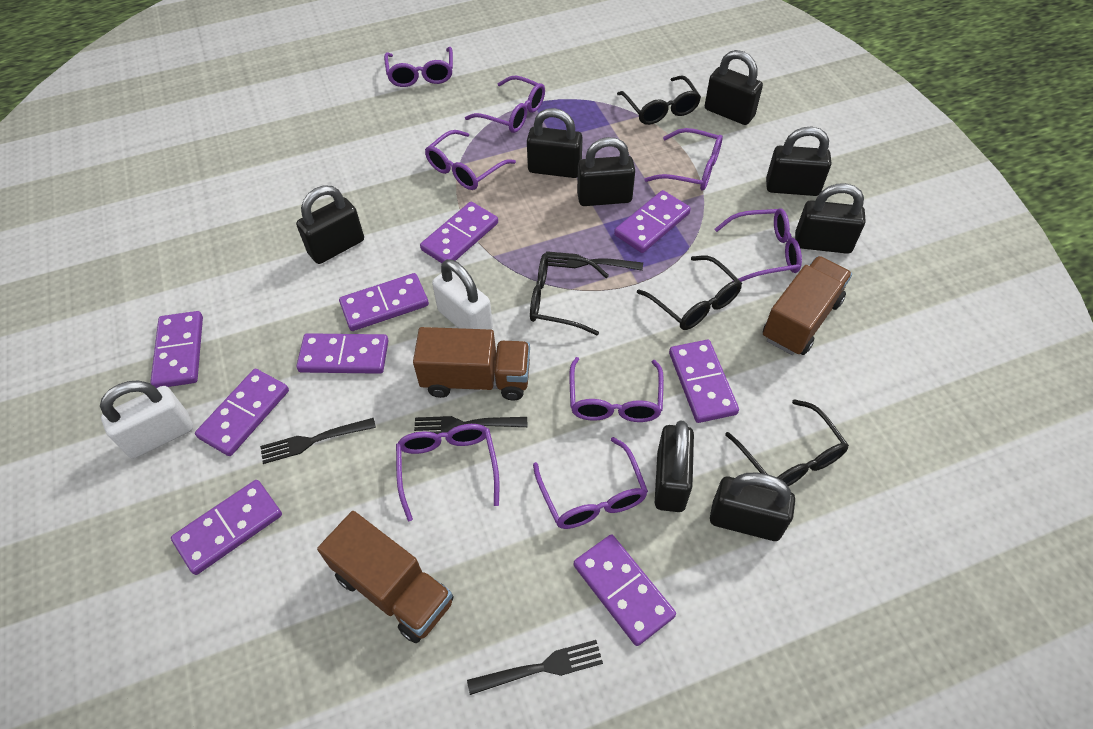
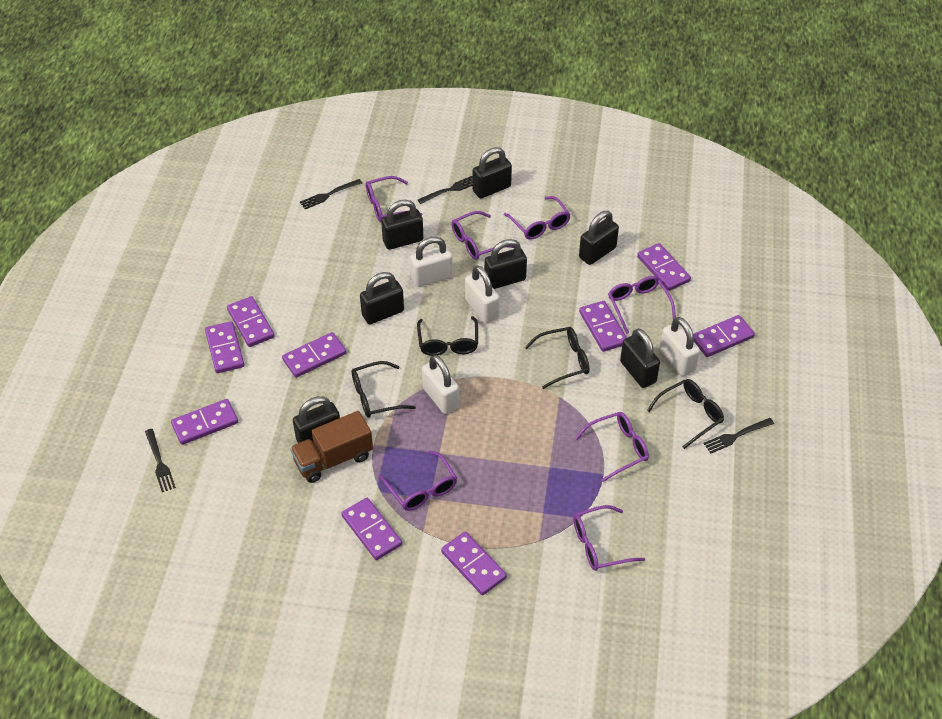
black padlock: [296,185,364,264] [527,108,583,178] [577,137,635,206] [655,421,694,512] [705,50,763,125] [710,472,795,541] [766,126,831,196] [795,183,866,254] = 8 -> [293,396,340,443] [360,272,404,324] [381,200,424,250] [472,147,512,198] [484,239,527,289] [579,211,619,265] [620,329,660,388] = 7
brown truck: [317,511,454,643] [413,327,530,401] [763,256,852,355] = 3 -> [290,411,373,483] = 1
purple glasses: [384,47,453,87] [396,424,499,521] [425,130,516,190] [465,75,545,133] [533,437,648,529] [569,357,664,422] [644,128,723,191] [715,208,802,282] = 8 -> [365,176,422,222] [380,451,457,511] [451,211,514,260] [504,196,571,240] [573,505,645,571] [575,412,649,482] [608,276,676,334] = 7
white padlock: [100,380,193,459] [432,259,493,330] = 2 -> [410,236,453,287] [422,355,459,414] [465,265,500,323] [660,317,700,376] = 4

